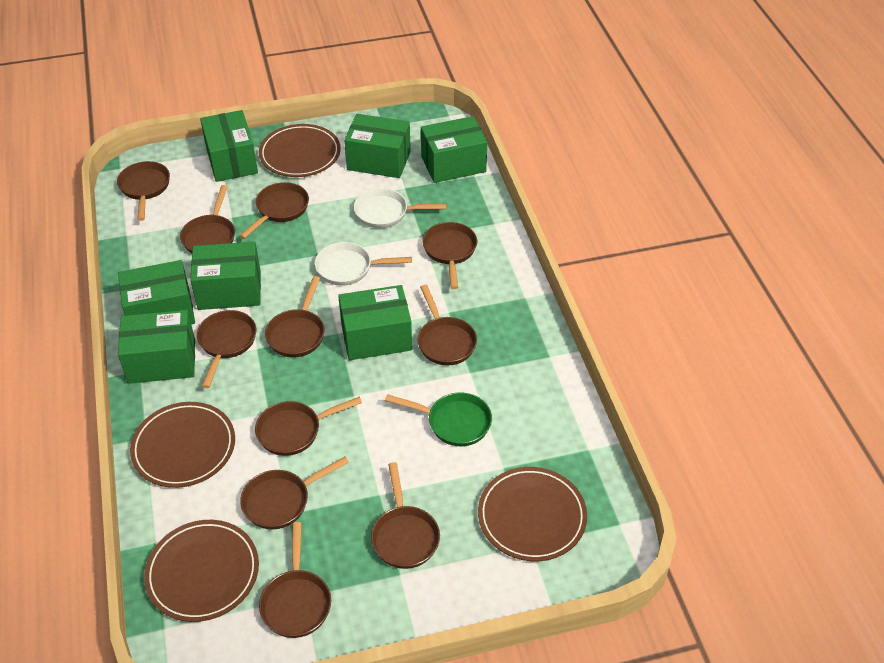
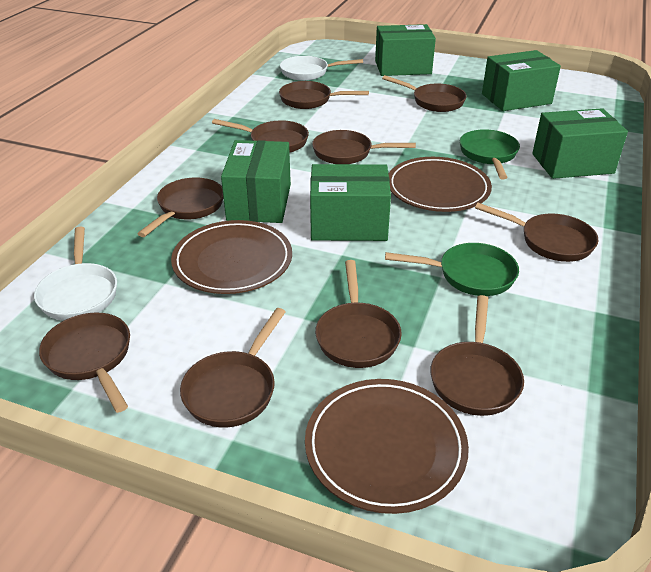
brown pan: [117,161,170,221] [180,185,235,253] [197,310,256,388] [239,182,309,239] [240,457,349,529] [255,397,362,456] [259,522,331,638] [265,276,325,357] [371,462,440,569] [418,285,477,366] [422,222,477,289] = 11 -> [39,313,130,413] [137,177,223,237] [180,308,286,427] [212,119,309,153] [279,81,369,109] [312,130,416,164] [315,260,402,368] [382,75,467,112] [430,295,524,416] [475,203,598,262] = 10
brown plate: [130,402,235,488] [144,520,259,622] [259,124,341,177] [478,467,587,561] = 4 -> [171,220,292,294] [305,379,469,514] [388,157,492,212] = 3
green box: [118,260,195,324] [118,310,195,384] [190,242,261,310] [200,110,258,182] [338,285,412,360] [344,114,411,178] [421,116,487,183] = 7 -> [221,140,291,223] [310,164,391,241] [375,24,436,76] [482,50,561,111] [532,108,628,179] = 5
green pan: [385,392,492,446] = 1 -> [385,243,519,296] [460,129,520,179] = 2

